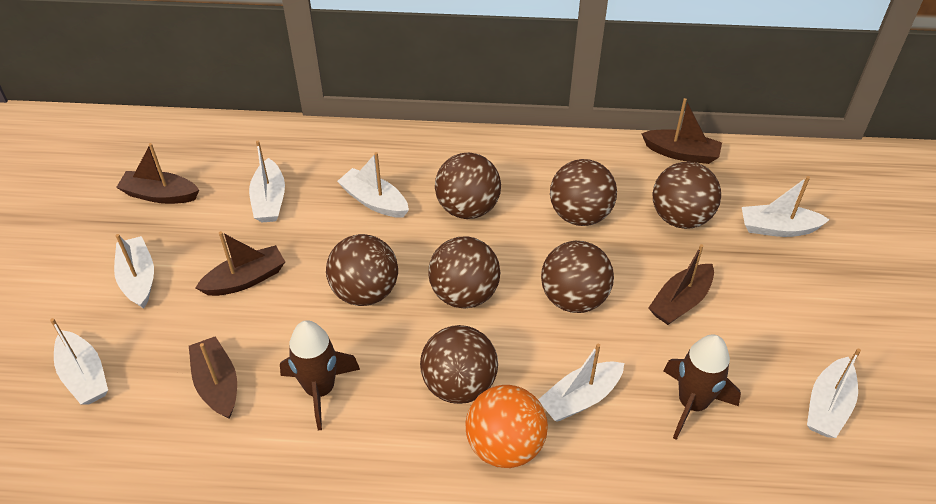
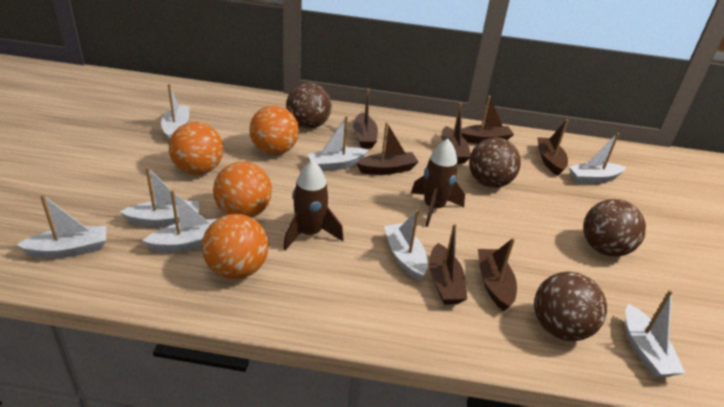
brown ball: [326,234,398,306] [420,325,498,404] [428,236,501,309] [435,153,501,219] [541,241,614,313] [550,159,617,226] [653,162,721,229] = 7 -> [286,83,332,129] [469,137,521,188] [534,272,607,341] [583,199,646,257] = 4
brown boat: [116,143,199,204] [189,336,237,419] [196,231,285,296] [641,98,722,164] [648,244,714,325] = 5 -> [353,88,378,148] [356,122,419,175] [429,224,467,304] [441,103,471,164] [461,96,514,144] [478,238,517,311] [537,119,568,176] = 7
orange ball: [466,385,548,468] = 1 -> [169,122,223,175] [202,214,268,279] [213,162,272,218] [249,105,299,155] = 4
white boat: [50,318,108,405] [114,234,154,309] [249,141,285,222] [337,152,409,218] [538,344,624,422] [742,176,830,237] [807,349,861,438] = 7 -> [17,194,107,258] [120,167,199,227] [143,190,217,252] [161,84,190,141] [307,116,368,171] [384,210,428,281] [569,133,626,184] [625,290,685,377] = 8

